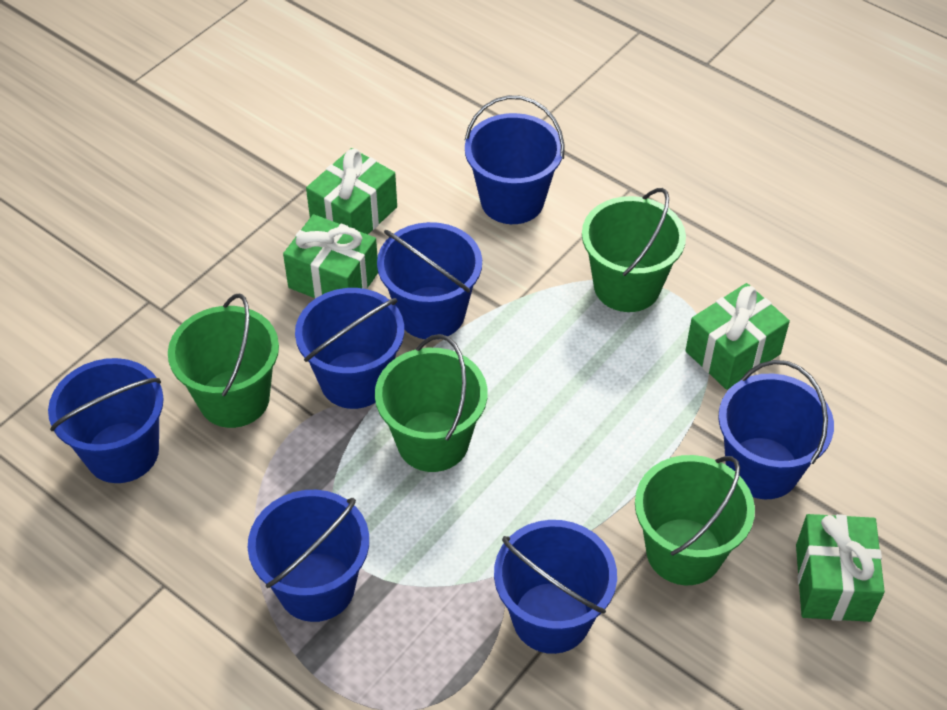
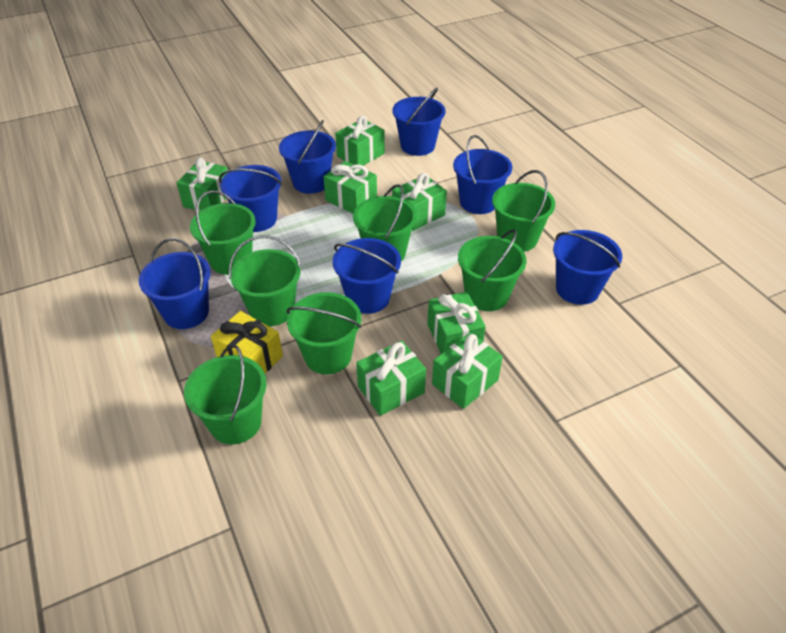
green bucket: [168,294,279,428] [375,334,487,472] [582,188,686,312] [635,455,755,585] = 4 -> [184,344,267,444] [190,190,256,275] [229,235,301,326] [286,292,361,374] [353,184,417,261] [458,229,526,311] [492,170,555,252] = 7
green gift: [283,214,378,298] [306,148,397,234] [685,283,790,390] [796,514,885,622] = 4 -> [177,158,228,211] [323,161,377,213] [335,116,385,166] [356,341,426,416] [392,173,447,231] [427,292,486,354] [432,333,503,409] = 7
yellow gift: none = 0 -> [211,311,283,373] = 1

